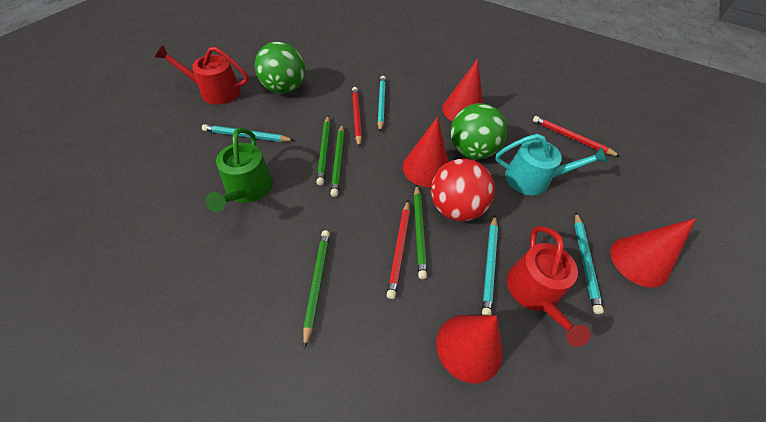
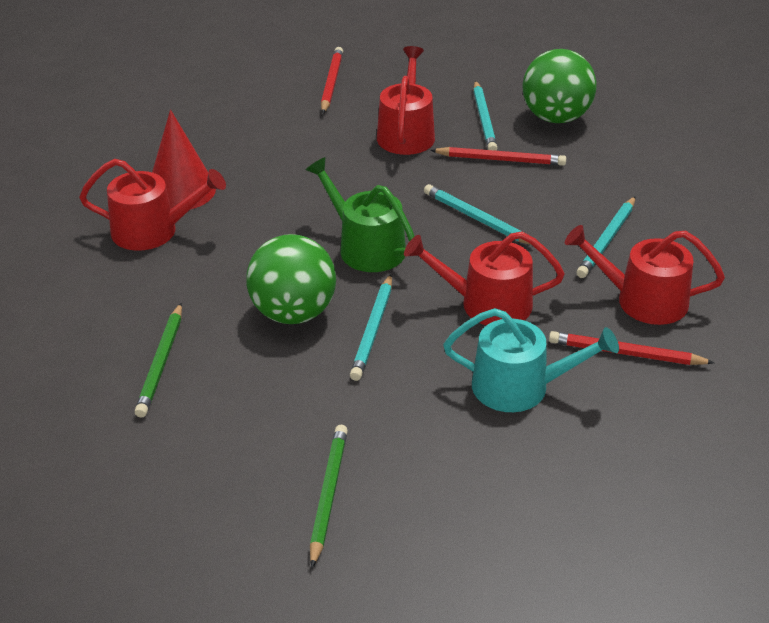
green pencil: [303,230,330,349] [316,116,330,186] [331,125,344,197] [414,184,427,279] = 4 -> [135,303,182,418] [310,425,348,568] = 2
red ball: [431,159,495,221] = 1 -> none = 0
red cone: [402,117,449,187] [436,315,503,383] [442,59,483,121] [610,218,696,287] = 4 -> [152,110,216,210] = 1
red watering can: [155,46,249,105] [507,226,591,347] = 2 -> [79,159,226,251] [377,46,435,155] [404,231,565,325] [565,225,725,325] = 4

